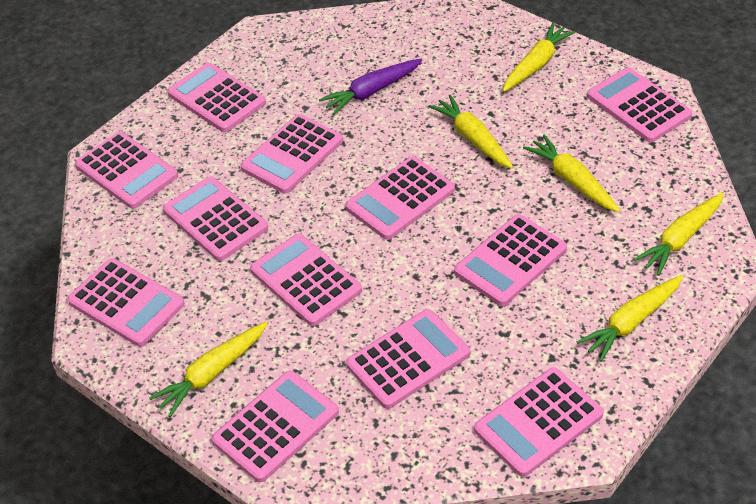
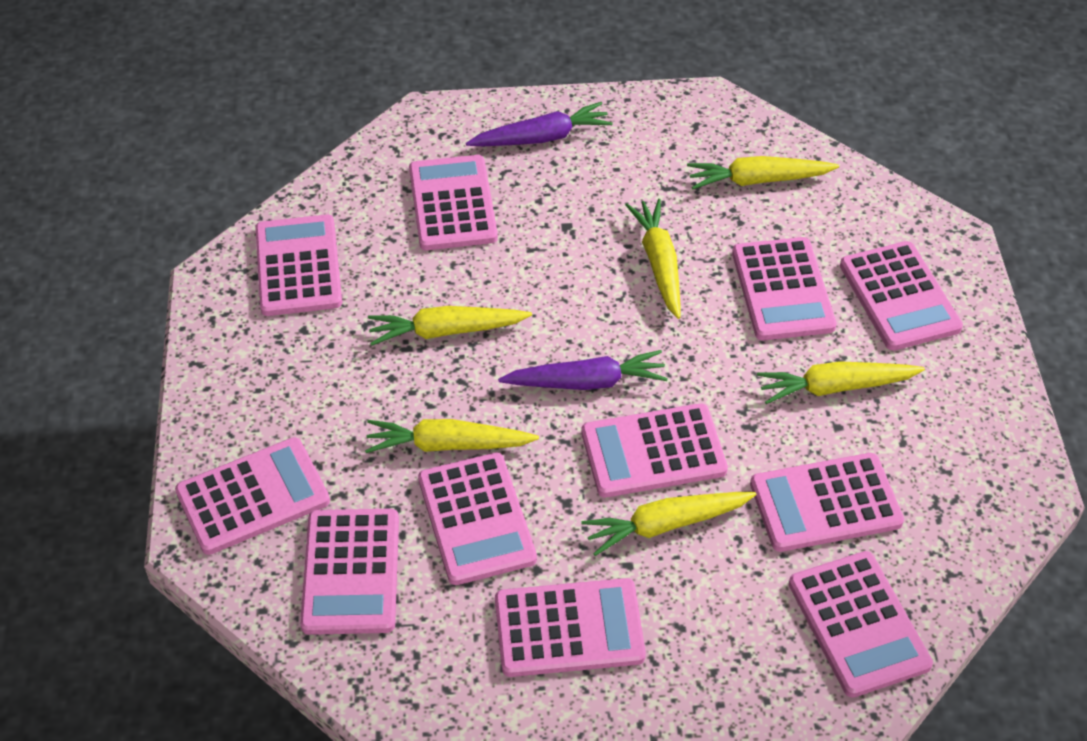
pink calculator: [67,258,185,347] [75,132,178,209] [163,177,268,261] [167,63,266,132] [212,371,339,482] [241,114,343,193] [250,234,362,326] [345,156,455,240] [346,309,470,409] [454,214,567,306] [474,367,604,477] [587,67,692,142] = 12 -> [175,437,330,555] [255,214,342,316] [300,508,399,635] [409,155,498,250] [418,452,537,585] [495,578,646,677] [581,403,728,497] [732,237,837,340] [750,453,904,552] [789,551,933,698] [840,241,963,351] = 11
purple carrot: [319,58,422,115] = 1 -> [466,102,613,146] [498,350,668,390] = 2

